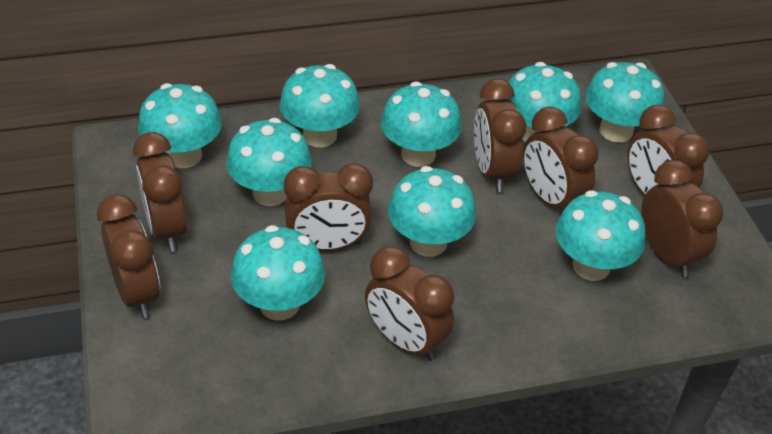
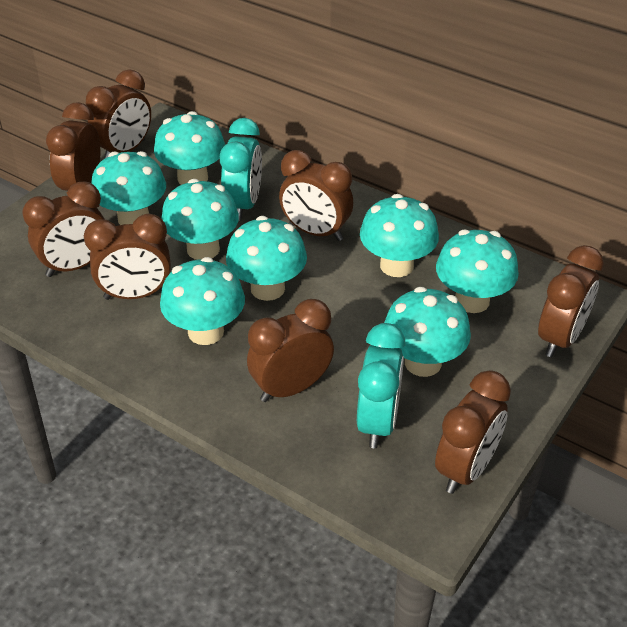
turquoise clock: none = 0 -> [220,118,262,221] [357,323,406,448] = 2
turquoise mushroom: [138,83,222,168] [226,118,312,206] [231,225,325,320] [280,64,360,147] [381,82,462,167] [388,166,476,257] [506,62,581,142] [555,190,645,281] [585,62,664,143] = 9 -> [91,151,166,225] [154,111,225,185] [160,257,245,345] [161,179,239,260] [226,216,307,301] [360,194,439,277] [384,287,471,377] [436,229,519,313] = 8

